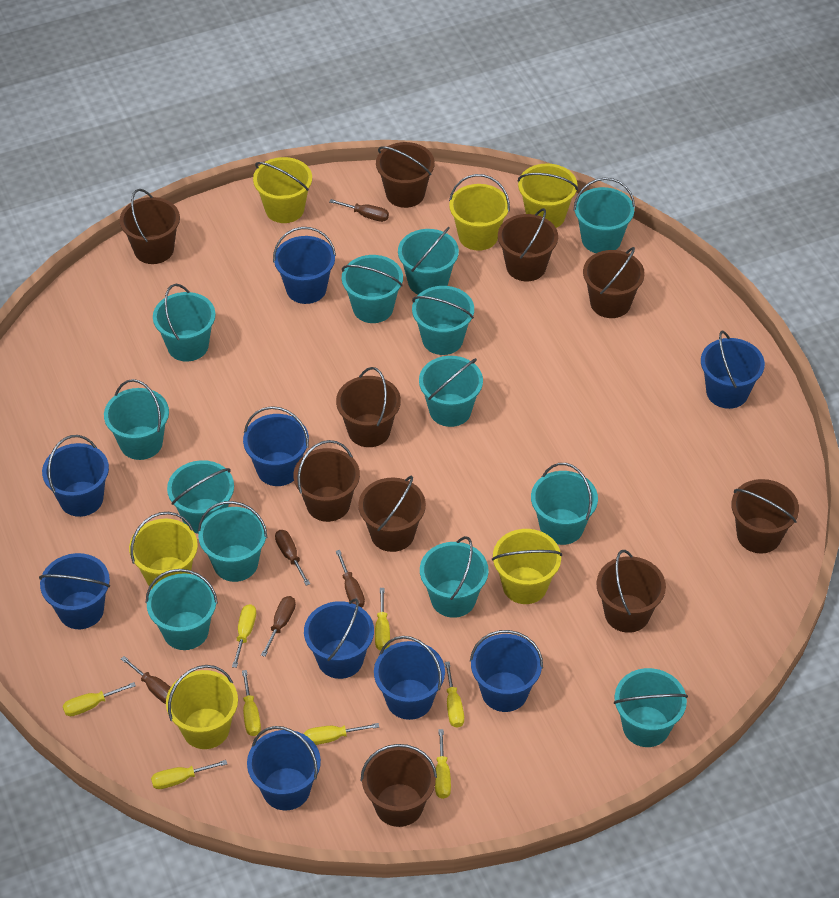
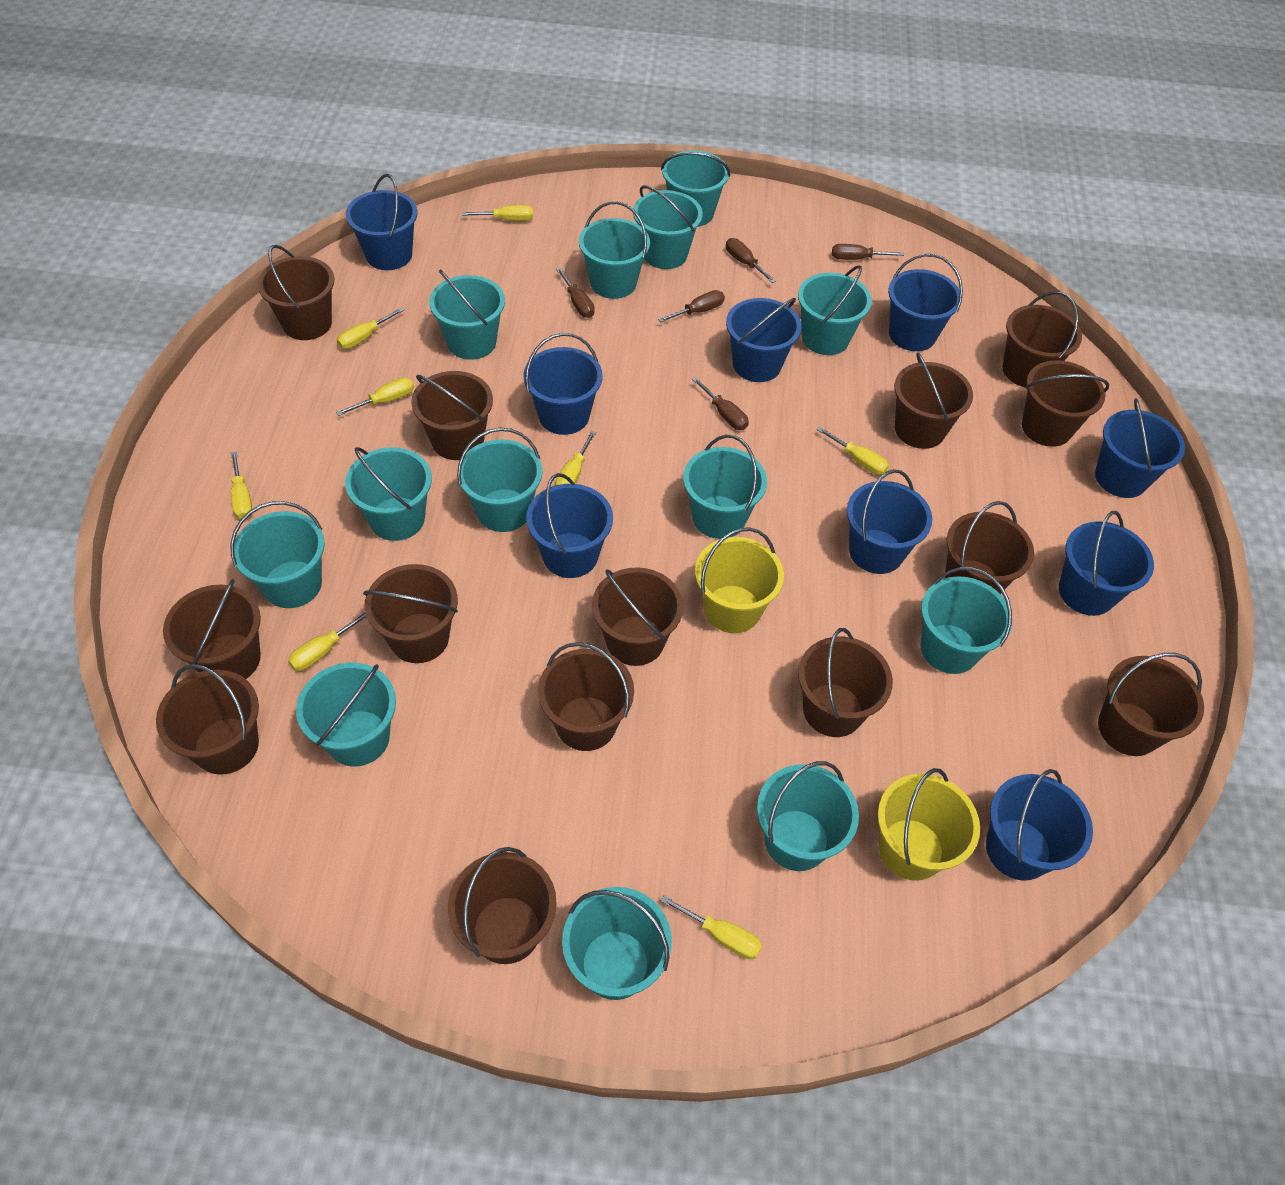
brown bucket: [120,189,180,264] [293,440,360,522] [336,367,401,447] [358,476,426,552] [361,744,437,827] [376,142,435,208] [498,208,558,281] [583,247,645,318] [596,550,666,633] [731,479,799,554] = 10 -> [156,664,259,775] [163,579,261,679] [257,245,334,340] [363,564,458,663] [411,371,493,460] [448,847,557,964] [538,642,634,751] [592,567,683,666] [798,628,893,737] [894,352,973,449] [945,501,1034,594] [1003,291,1082,387] [1022,360,1109,447] [1098,653,1204,756] = 14
yellow bucket: [129,512,198,589] [166,665,238,749] [253,157,312,223] [449,174,510,251] [492,529,562,604] [517,163,578,228] = 6 -> [695,527,784,633] [877,768,980,881] = 2

